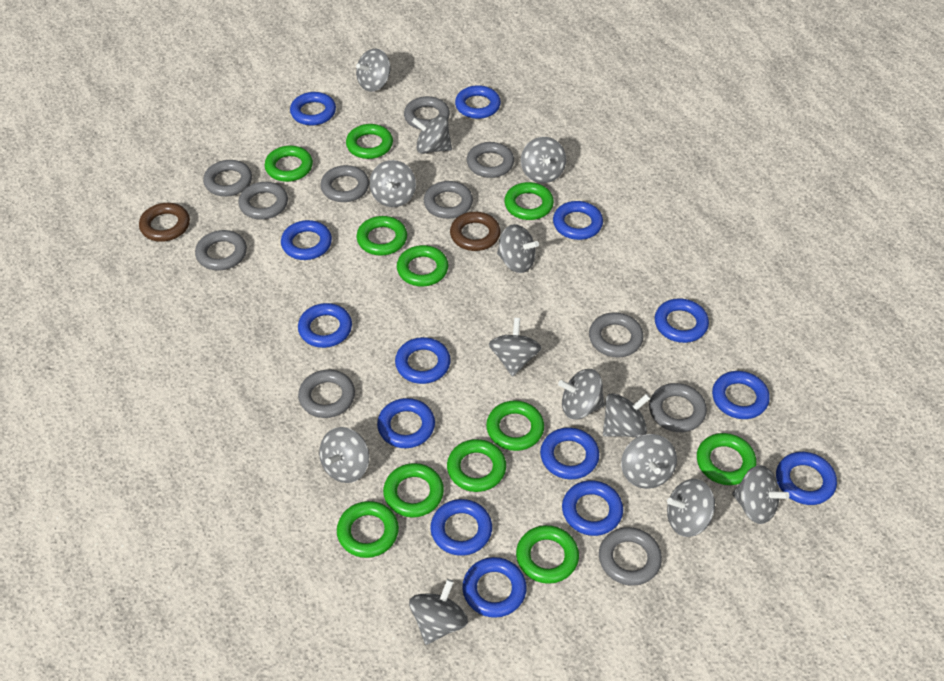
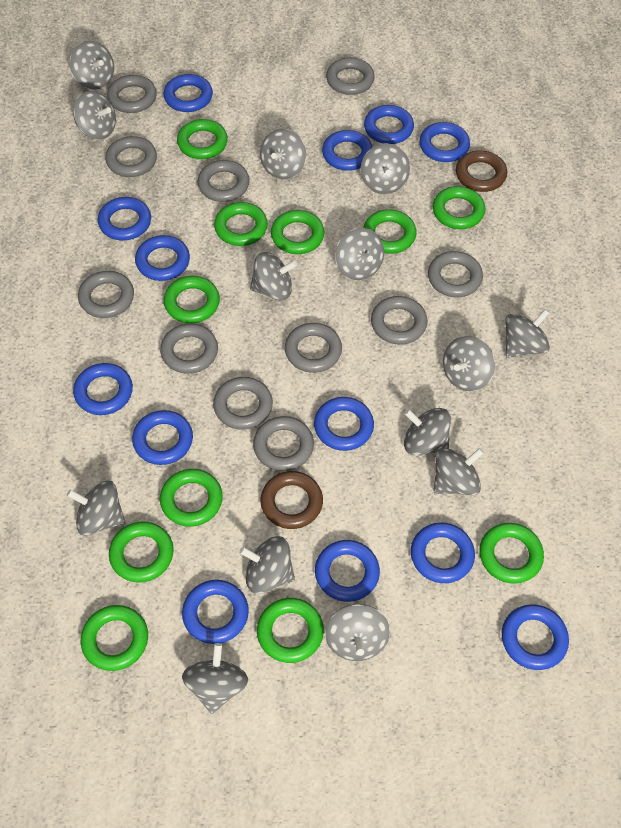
blue ring: [281,220,332,260] [290,92,336,125] [298,303,352,348] [377,398,435,448] [395,337,451,384] [430,499,492,556] [455,85,501,119] [462,557,527,618] [540,427,599,479] [553,201,603,240] [562,480,623,536] [655,298,709,343] [712,371,770,419] [776,452,837,505] = 14 -> [73,363,133,415] [98,197,151,241] [132,410,193,465] [135,235,190,281] [164,74,213,112] [182,580,249,644] [314,397,374,451] [315,540,380,602] [322,130,373,171] [364,105,414,144] [411,523,475,583] [419,122,470,162] [502,604,569,670] = 13
grey spinning top: [319,427,369,483] [356,48,390,92] [369,160,416,207] [409,579,468,645] [412,116,452,154] [489,318,541,377] [497,224,539,273] [521,137,566,183] [558,369,605,420] [603,393,651,438] [621,434,677,489] [667,479,715,537] [732,465,789,524] = 13 -> [67,481,125,535] [70,41,114,90] [73,91,116,140] [182,643,248,714] [239,536,295,594] [250,252,297,301] [260,129,306,179] [325,604,390,661] [335,228,384,280] [360,143,410,194] [404,408,451,455] [434,448,484,495] [443,336,495,391] [505,309,550,358] = 14

